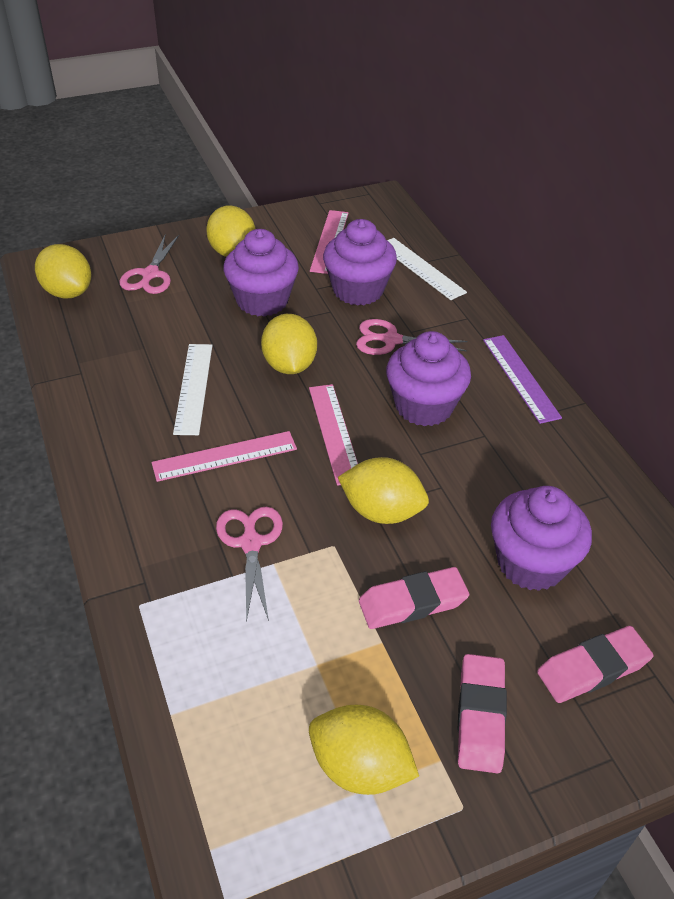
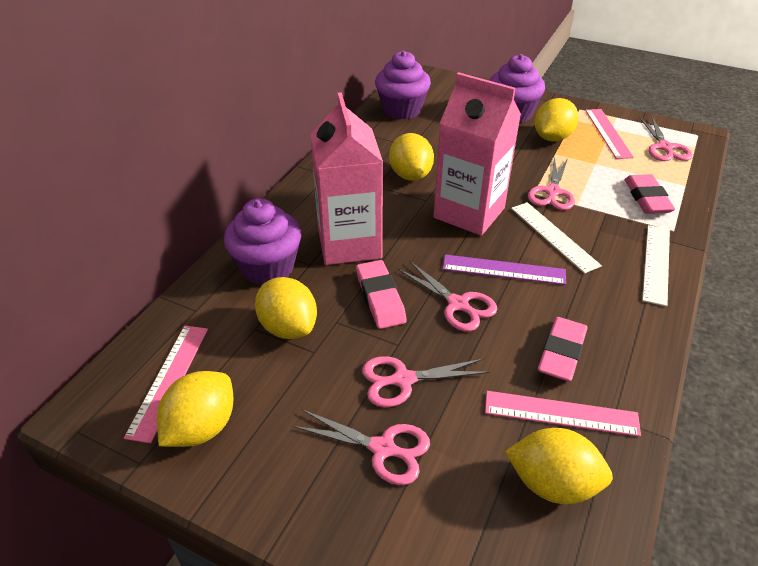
pink carton: none = 0 -> [310,92,383,265] [433,72,521,236] = 2
pink scissors: [120,235,179,294] [216,507,283,623] [356,319,467,355] = 3 -> [293,409,430,485] [362,356,490,407] [398,260,498,332] [528,157,575,210] [639,117,693,161] = 5
purple cupcake: [223,229,299,317] [323,219,397,306] [386,331,471,426] [491,486,592,591] = 4 -> [224,198,301,285] [375,51,431,120] [489,54,545,123] = 3

